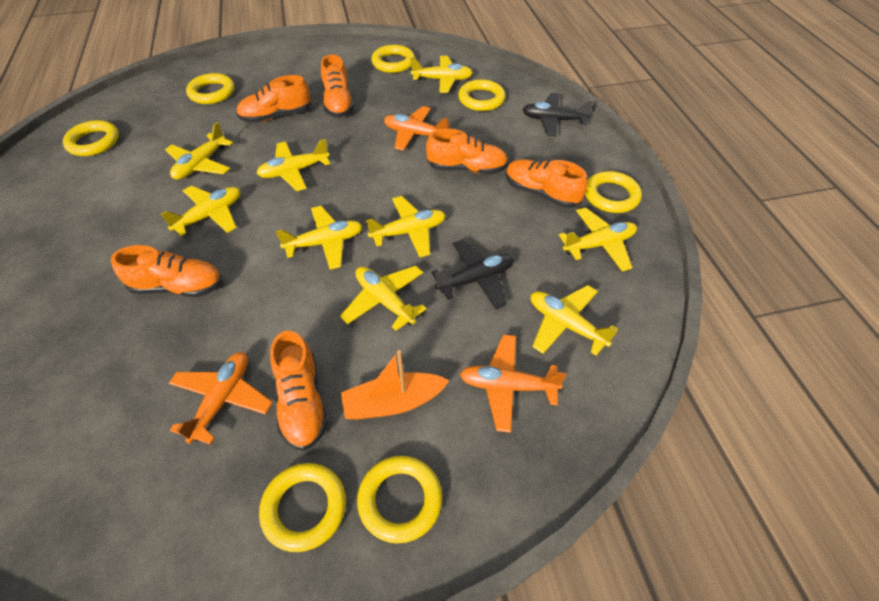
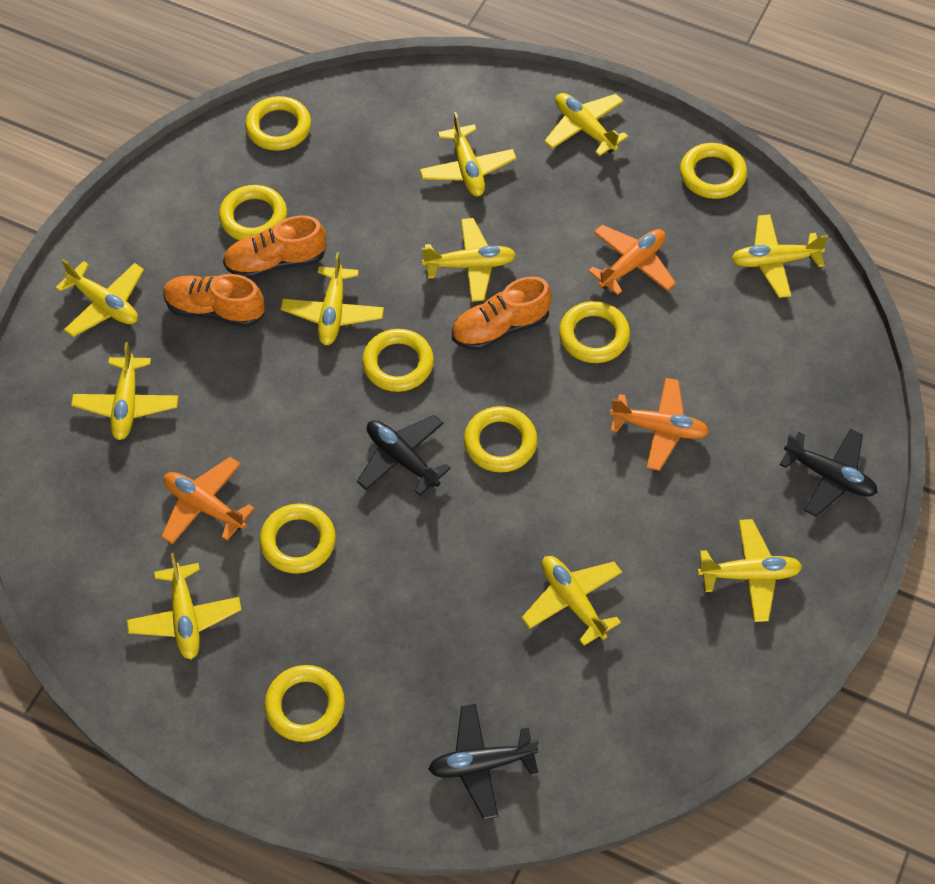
black plane: [431,240,514,309] [522,93,594,136] = 2 -> [357,415,451,495] [428,704,539,820] [779,428,878,517] = 3
orange boat: [341,350,450,420] = 1 -> none = 0
orange shoe: [111,245,222,297] [236,75,311,123] [270,331,328,451] [321,54,354,118] [426,129,508,174] [506,159,588,208] = 6 -> [163,274,265,327] [223,215,326,279] [452,276,552,351] = 3
yellow plane: [161,186,240,236] [165,122,233,180] [256,139,330,191] [275,206,362,270] [340,266,427,331] [366,196,446,258] [410,56,473,93] [531,285,618,356] [559,207,637,272] = 9 -> [55,259,144,337] [71,342,178,440] [127,553,241,659] [281,252,384,345] [419,112,516,196] [422,218,516,302] [522,556,622,646] [544,93,628,156] [697,519,802,622] [731,214,828,298] = 10
yellow ring: [63,120,119,156] [186,73,234,104] [259,463,346,552] [357,456,442,544] [371,45,415,73] [458,79,506,111] [585,171,642,213] = 7 -> [219,185,287,240] [245,96,311,151] [259,504,336,574] [264,665,345,742] [362,329,434,392] [464,406,538,472] [559,301,630,363] [680,143,747,199] = 8

